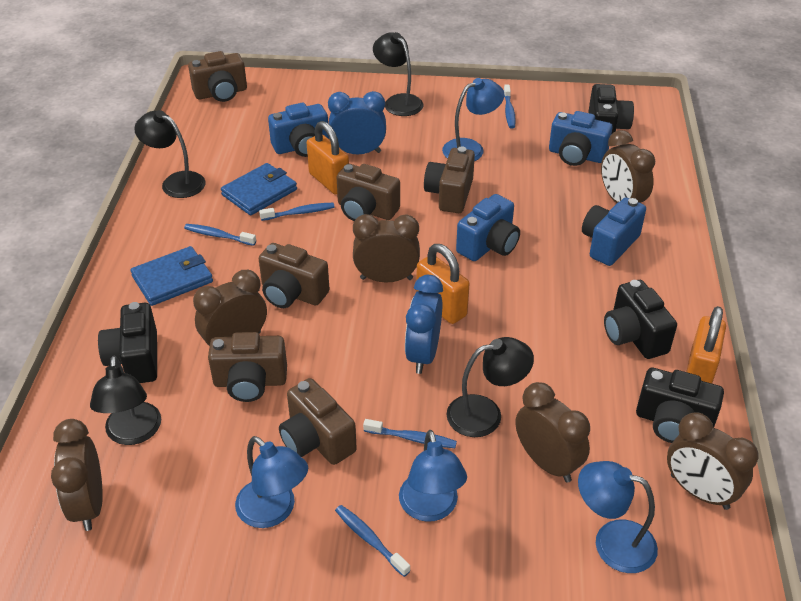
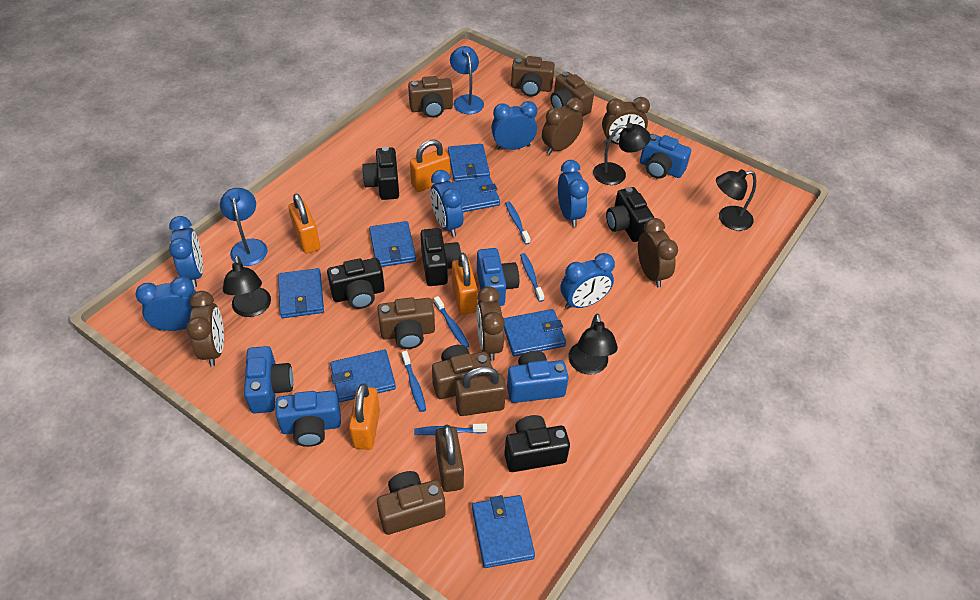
black camera: [98,302,157,383] [589,84,634,135] [604,280,677,359] [636,368,724,443] = 4 -> [327,258,385,309] [362,146,399,200] [420,228,461,286] [504,415,570,472] [606,187,654,242] = 5
blue camera: [268,103,329,157] [456,194,520,261] [549,111,613,166] [582,198,646,266] = 4 -> [244,346,293,414] [275,390,341,447] [477,248,519,306] [507,350,569,403] [640,134,691,179] = 5
blue clock: [328,91,386,154] [405,275,443,374] = 2 -> [135,277,197,331] [169,216,203,287] [430,170,463,237] [491,101,537,150] [558,160,589,227] [560,253,615,309] = 6
blue lamp: [235,436,308,528] [399,430,467,522] [442,78,504,161] [578,461,658,573] = 4 -> [220,188,268,266] [450,46,484,114] = 2
blue wallet: [130,246,213,306] [221,163,297,216] = 2 -> [278,268,324,318] [330,350,396,402] [369,221,416,267] [448,144,490,182] [452,176,500,212] [472,495,535,568] [504,309,566,356] = 7
brown clock: [51,419,103,531] [193,270,267,346] [353,214,420,283] [515,382,590,483] [601,130,655,203] [667,413,759,510] = 6 -> [186,291,224,366] [477,286,505,361] [542,97,583,155] [602,97,650,145] [638,218,678,288] = 5
brown padlock: none = 0 -> [435,424,464,492] [456,366,506,416] = 2
orange padlock: [307,121,349,194] [416,244,470,324] [686,306,726,384] = 3 -> [289,193,320,254] [349,383,380,450] [410,139,450,192] [452,253,477,315] = 4

